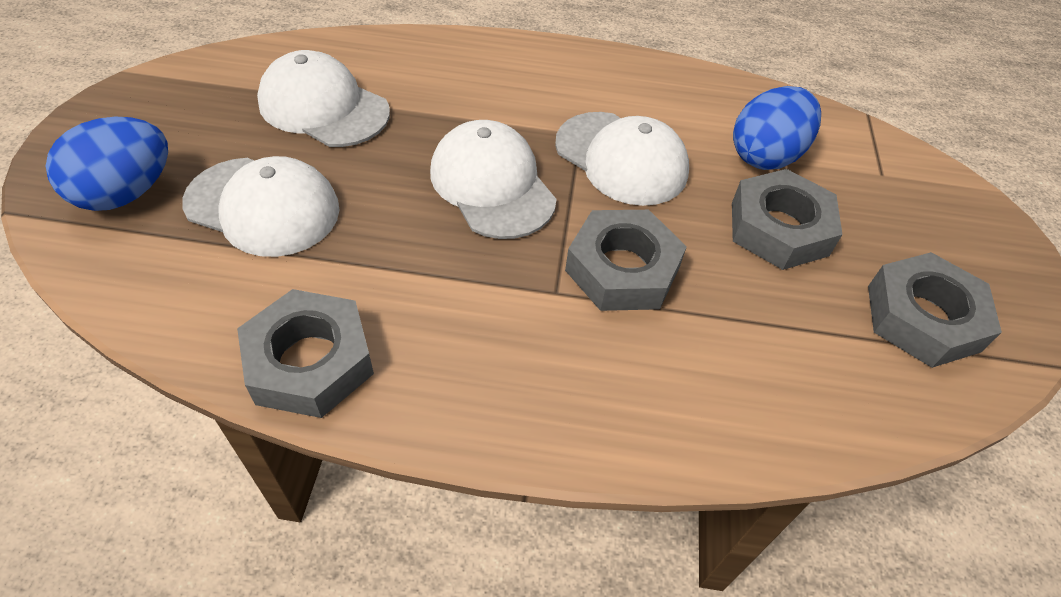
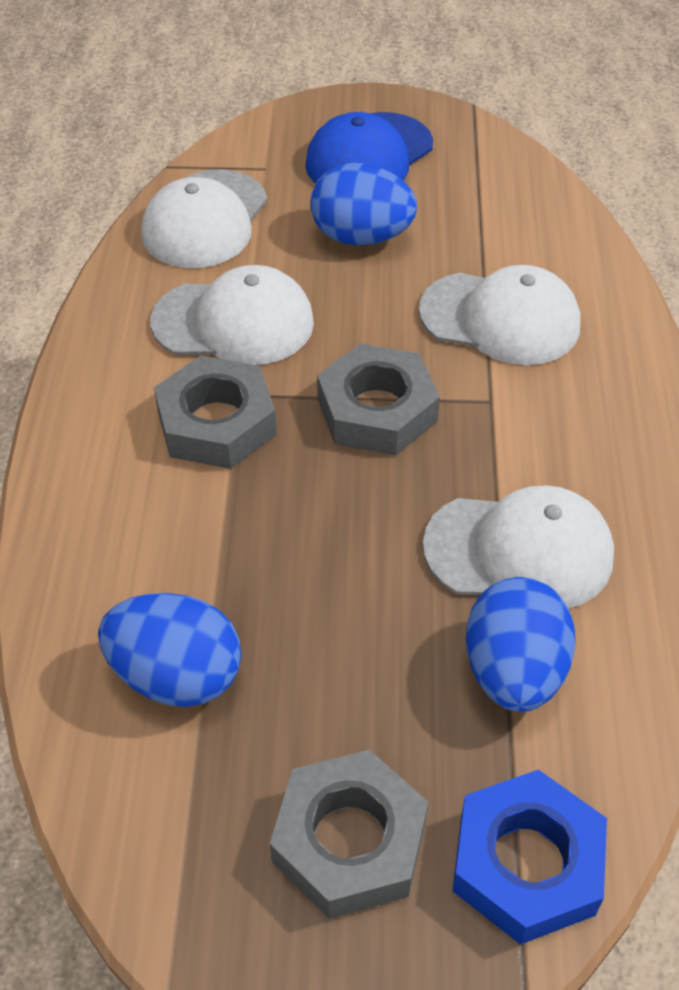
blue cap: none = 0 -> [305,112,433,184] = 1
blue egg: [46,117,168,211] [733,86,821,170] = 2 -> [98,593,241,707] [310,163,417,246] [466,577,576,712] = 3
blue nut: none = 0 -> [452,770,607,945] = 1
grey nut: [237,289,374,418] [565,210,687,311] [732,169,843,270] [868,252,1002,368] = 4 -> [154,355,277,469] [270,750,428,919] [317,344,440,455] = 3

